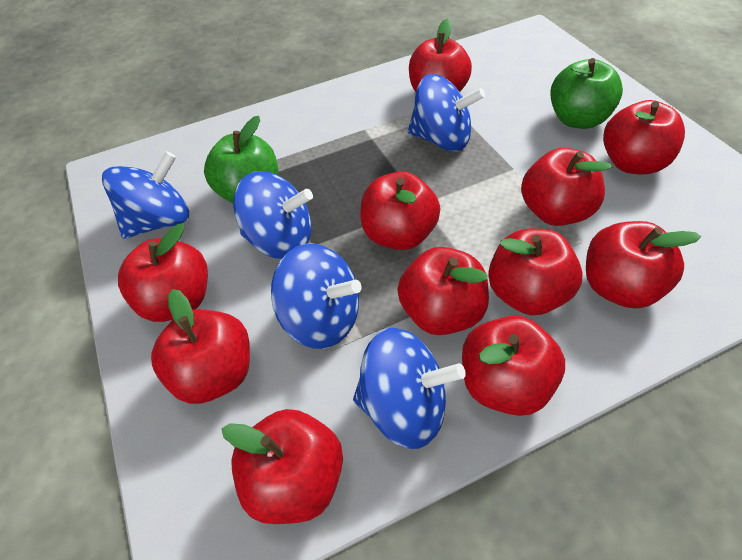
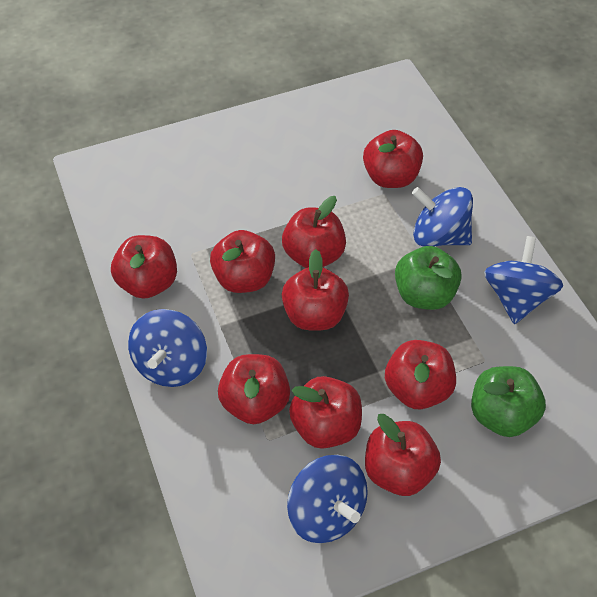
blue spinning top: [102,151,189,239] [233,171,313,259] [271,244,361,349] [353,328,466,449] [408,74,485,152] = 5 -> [128,309,207,387] [287,455,368,543] [412,187,473,247] [484,236,563,324] = 4
red apple: [118,224,208,322] [151,289,250,404] [222,409,343,524] [360,171,440,250] [397,247,489,335] [409,19,472,92] [462,315,565,416] [488,228,583,315] [521,148,612,226] [586,221,701,309] [603,100,685,174] = 11 -> [111,235,177,299] [210,230,275,293] [218,354,290,424] [282,196,346,268] [282,249,349,330] [289,376,362,449] [363,130,423,188] [365,414,441,496] [385,340,456,409] = 9

